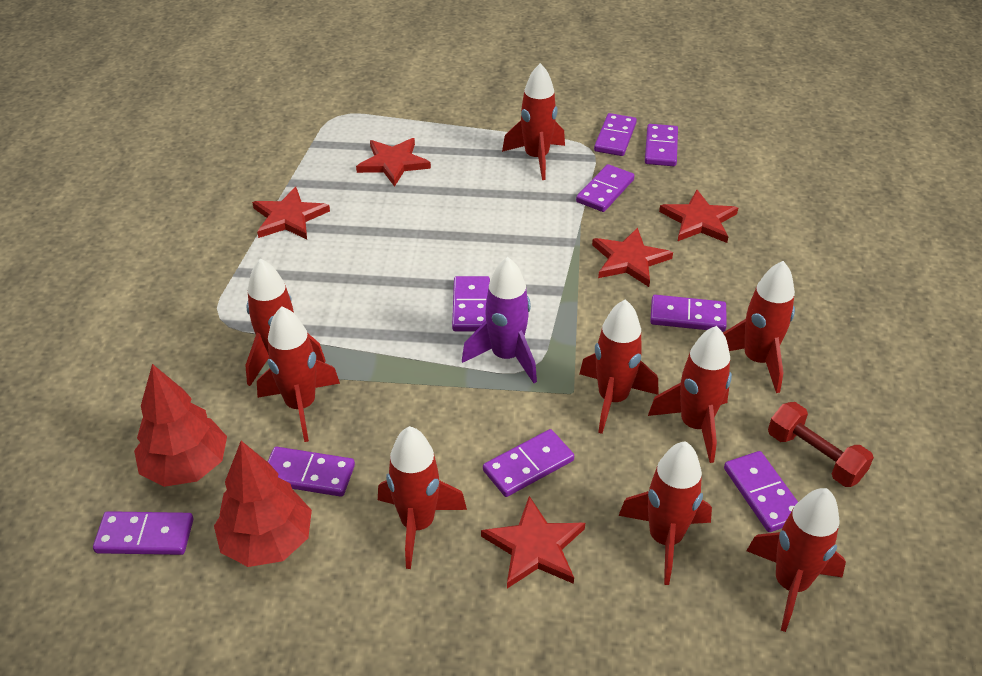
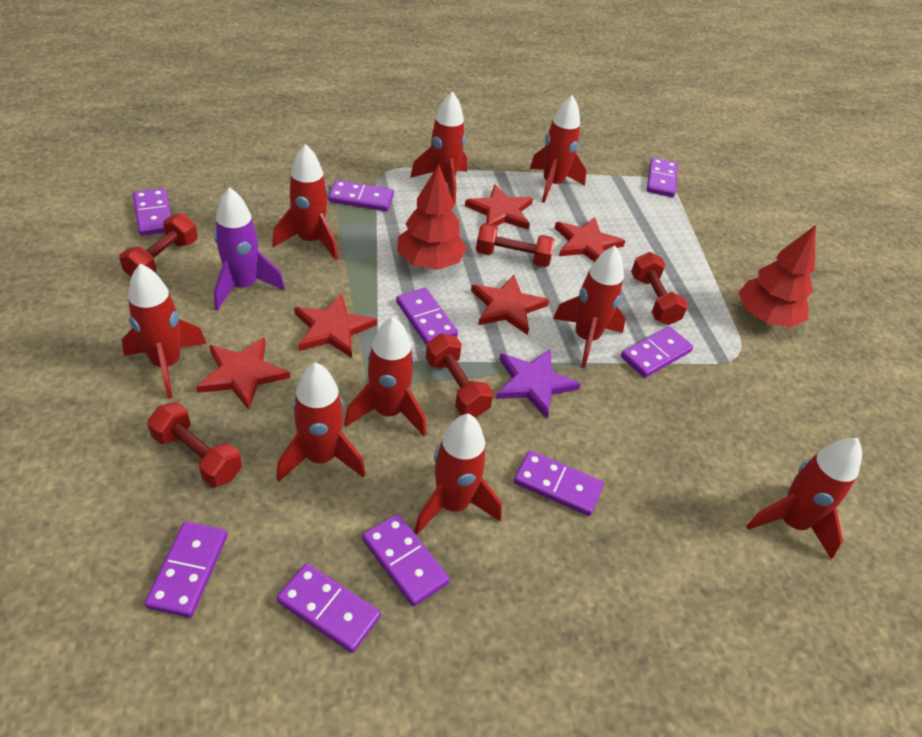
purple star: none = 0 -> [496,349,581,419] = 1
red dumbbell: [768,402,874,487] = 1 -> [119,213,198,277] [147,402,242,487] [426,333,493,417] [476,223,555,267] [631,252,688,325] = 5

